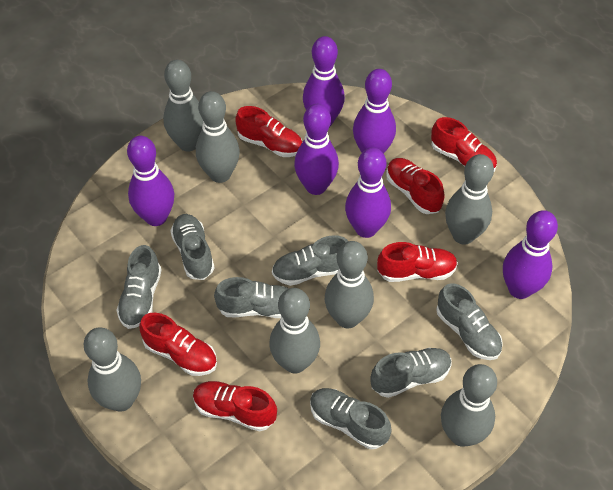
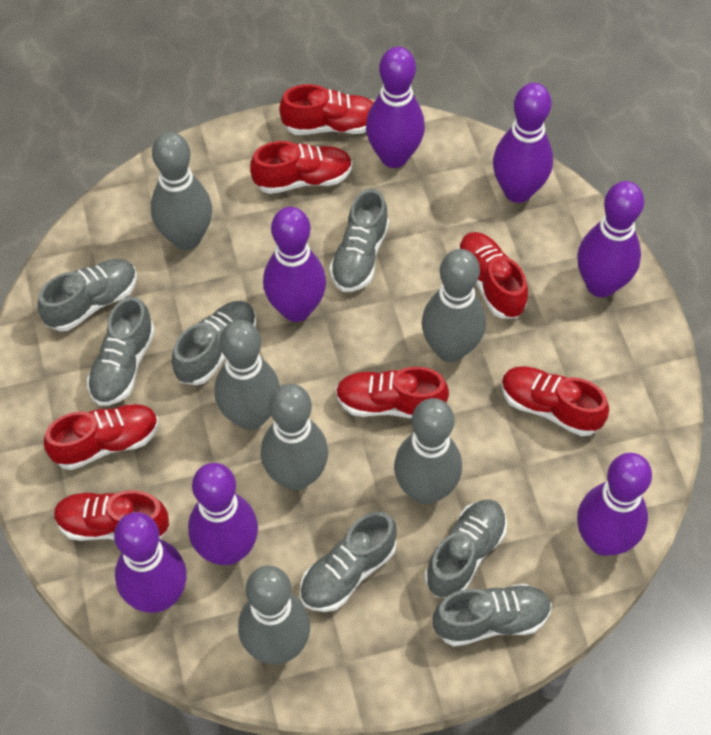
grey bowling pin: [84,328,141,412] [163,60,203,152] [196,91,240,183] [269,288,320,373] [325,241,374,328] [441,364,497,447] [445,154,494,245] = 7 -> [151,132,212,250] [214,320,280,430] [238,566,310,664] [261,384,328,490] [394,398,462,504] [422,249,486,362] = 6
purple bowling pin: [127,136,174,226] [294,104,339,195] [303,36,345,126] [345,147,391,238] [353,69,396,154] [503,210,558,299] = 6 -> [114,512,187,613] [188,463,258,565] [263,207,326,322] [366,47,425,168] [493,83,553,203] [577,181,644,297] [577,453,652,556] = 7
red shoe: [139,313,217,376] [193,381,277,431] [235,106,302,157] [377,242,458,282] [386,158,445,214] [431,117,497,172] = 6 -> [44,404,159,470] [54,490,169,541] [250,141,352,194] [279,84,374,135] [336,367,449,419] [458,232,528,318] [501,366,609,436] = 7

